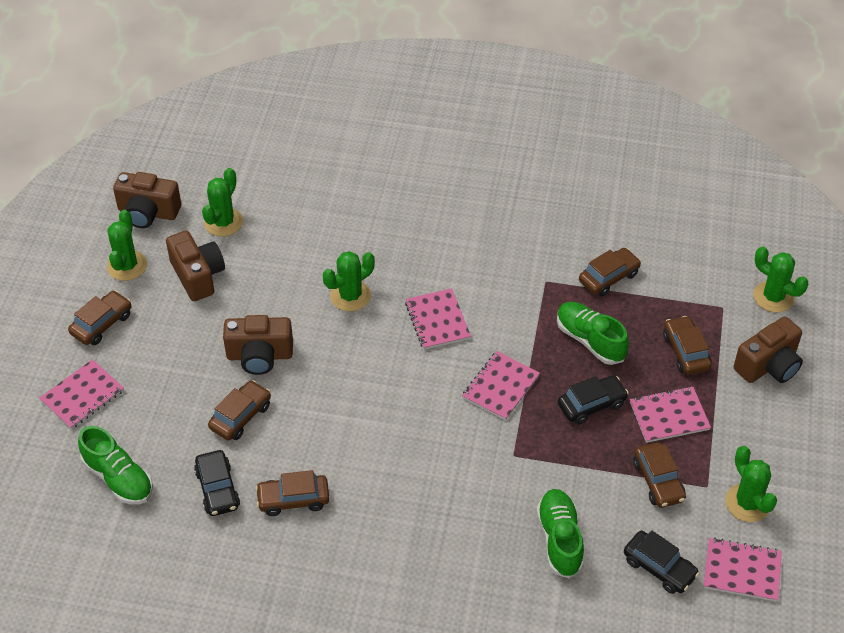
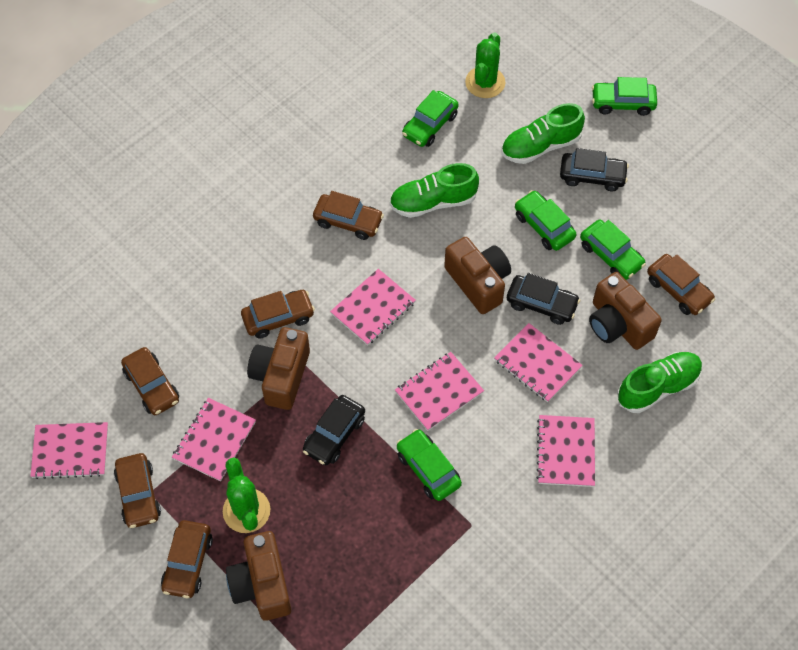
green cactus: [107,210,147,281] [202,168,243,236] [323,251,375,311] [725,446,777,522] [753,246,808,312] = 5 -> [223,458,270,533] [465,32,506,98] = 2
green car: none = 0 -> [397,429,462,501] [402,90,459,147] [515,190,577,251] [580,220,646,280] [592,77,657,116] = 5
pink notebook: [39,359,124,429] [405,288,471,350] [462,351,540,420] [630,386,711,443] [704,538,782,602] = 5 -> [30,422,108,479] [172,398,256,481] [330,269,416,345] [395,352,484,431] [494,323,583,402] [536,415,595,487] = 6

